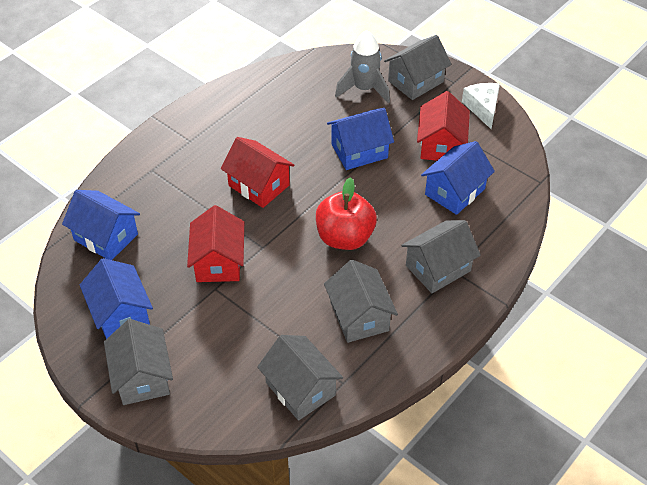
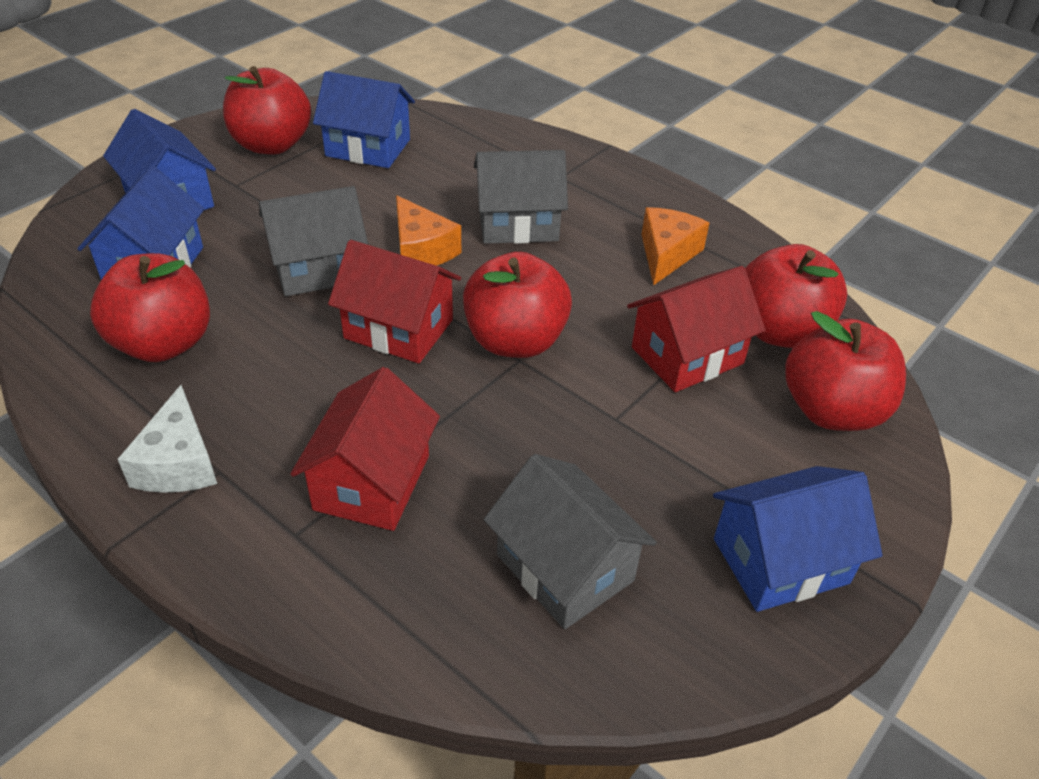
grey house: [104,319,173,405] [257,335,343,421] [324,260,398,343] [384,35,451,100] [401,220,481,293] = 5 -> [259,186,368,296] [474,150,568,244] [484,454,657,629] = 3
grey rocket: [335,30,390,103] = 1 -> none = 0
orange cheese: none = 0 -> [396,195,461,266] [641,207,709,286] = 2
red apple: [316,177,377,250] = 1 -> [90,253,210,362] [223,66,311,154] [463,252,572,358] [745,244,847,348] [785,311,906,431] = 5

